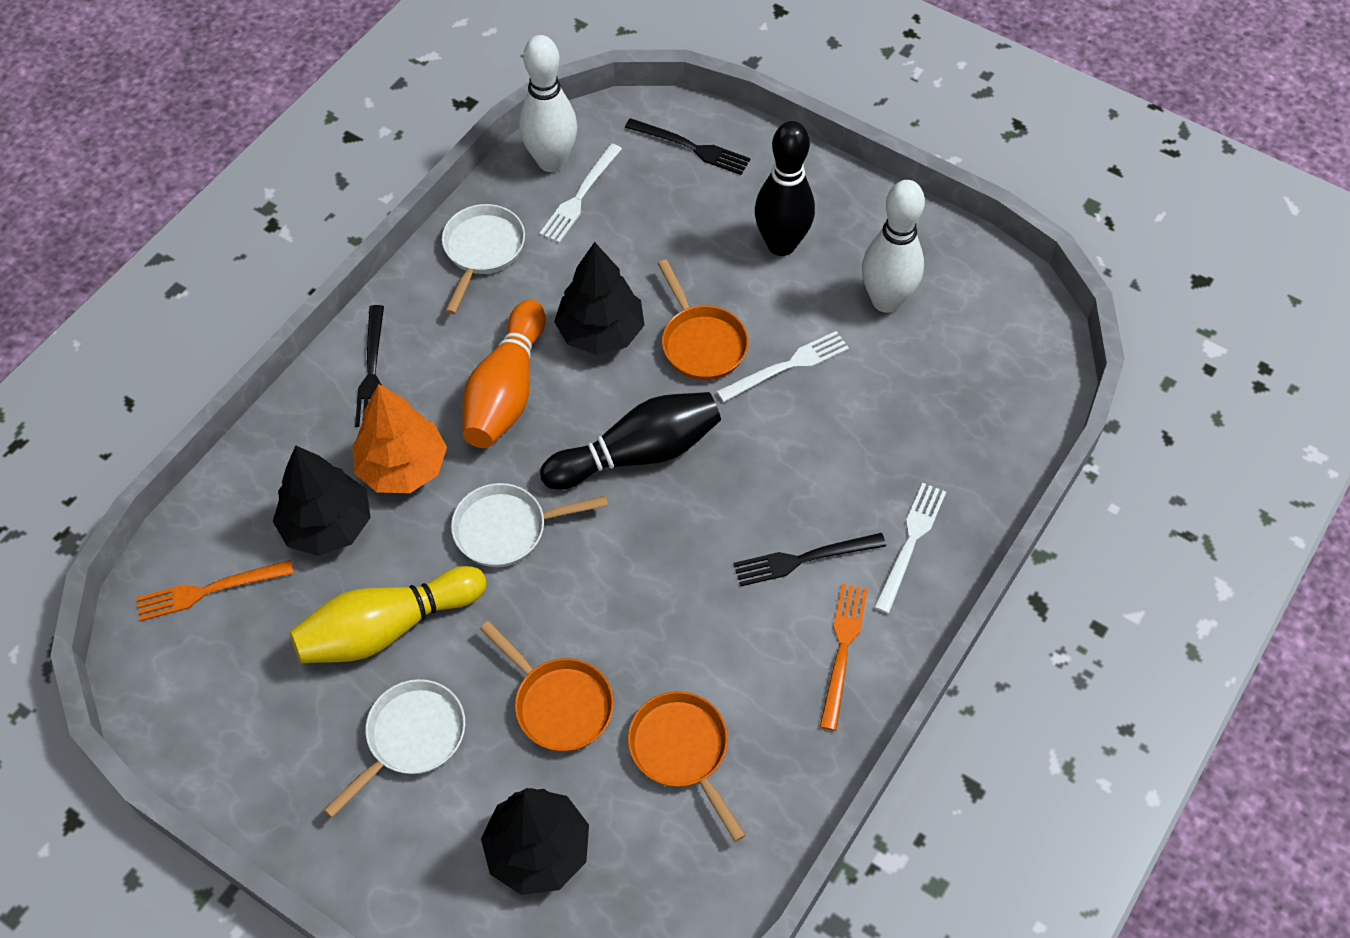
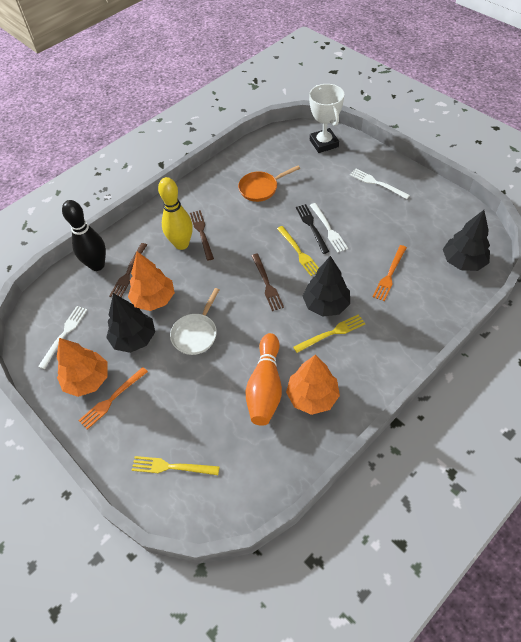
black bowling pin: [540,392,721,490] [755,121,815,256] = 2 -> [62,200,106,271] = 1
black fork: [355,305,384,427] [625,118,751,175] [733,533,886,587] = 3 -> [296,204,330,254] = 1
brown fork: none = 0 -> [109,243,147,297] [190,210,214,261] [252,253,284,311] = 3
orange pan: [480,621,614,752] [628,691,746,842] [658,260,749,380] = 3 -> [238,166,300,202] = 1
orange tree: [352,384,447,493] = 1 -> [57,338,108,397] [128,252,175,311] [286,355,340,415] = 3
white bowling pin: [519,35,578,172] [862,180,925,313] = 2 -> none = 0
white pan: [324,679,465,818] [442,204,525,314] [451,483,608,567] = 3 -> [170,288,219,355] = 1
white trophy: none = 0 -> [309,84,344,153] = 1
yellow fork: none = 0 -> [132,456,220,475] [277,226,319,276] [293,314,365,353] = 3

